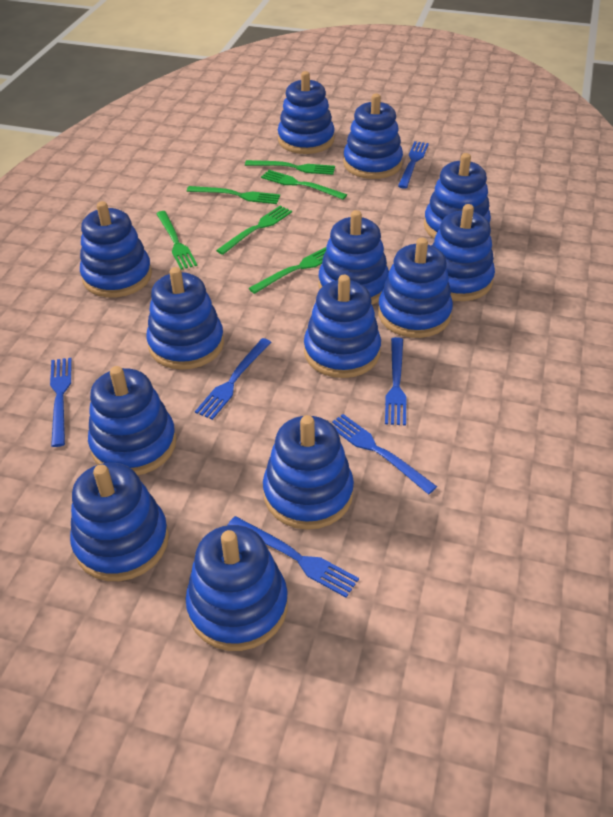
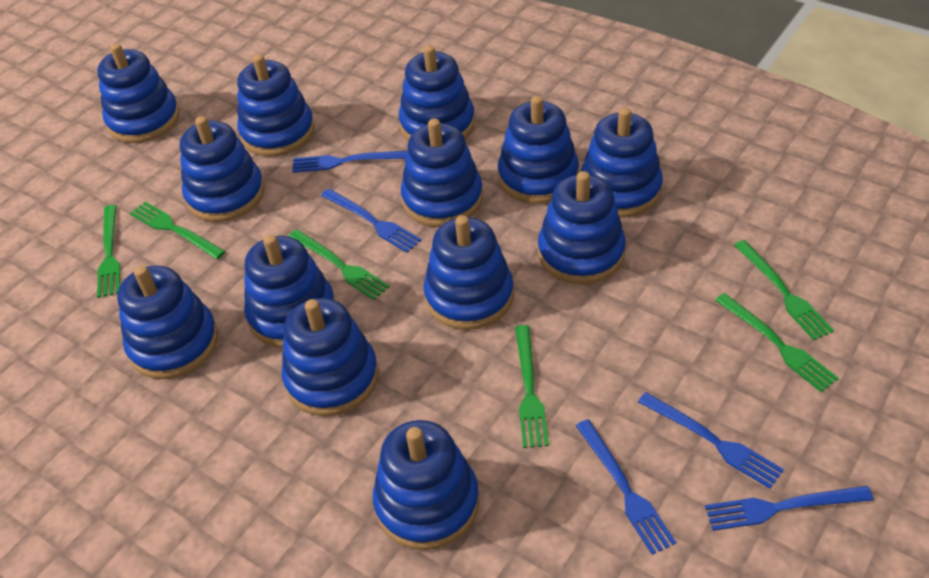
blue fork: [50,358,72,447] [195,338,272,420] [228,516,359,598] [332,414,437,494] [385,337,407,426] [398,141,429,189] = 6 -> [292,151,408,173] [321,189,421,253] [576,419,676,555] [638,392,784,489] [705,486,873,531] = 5

